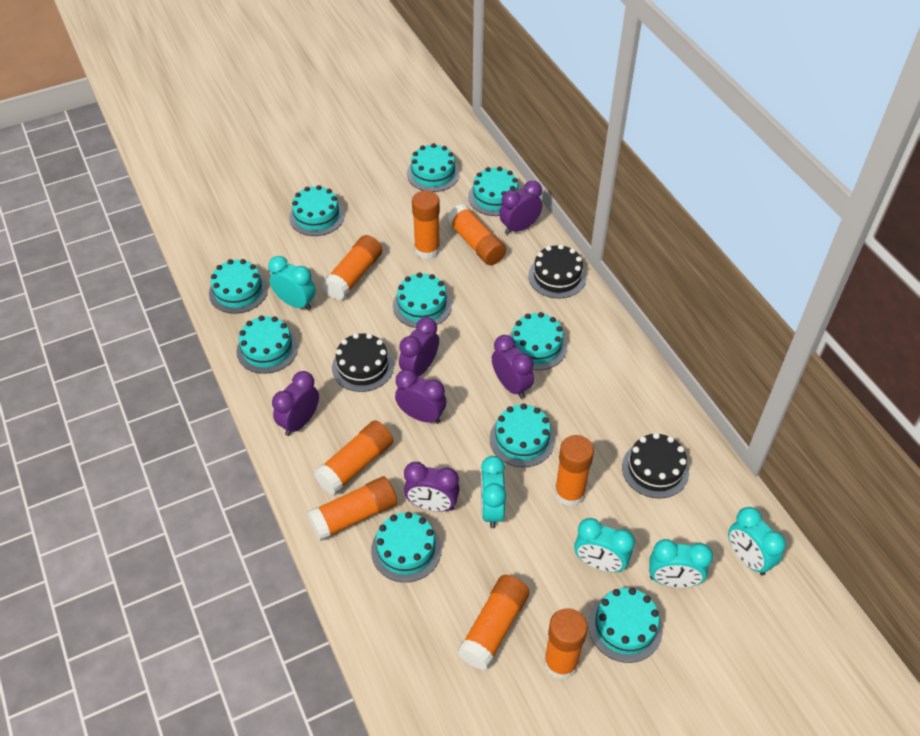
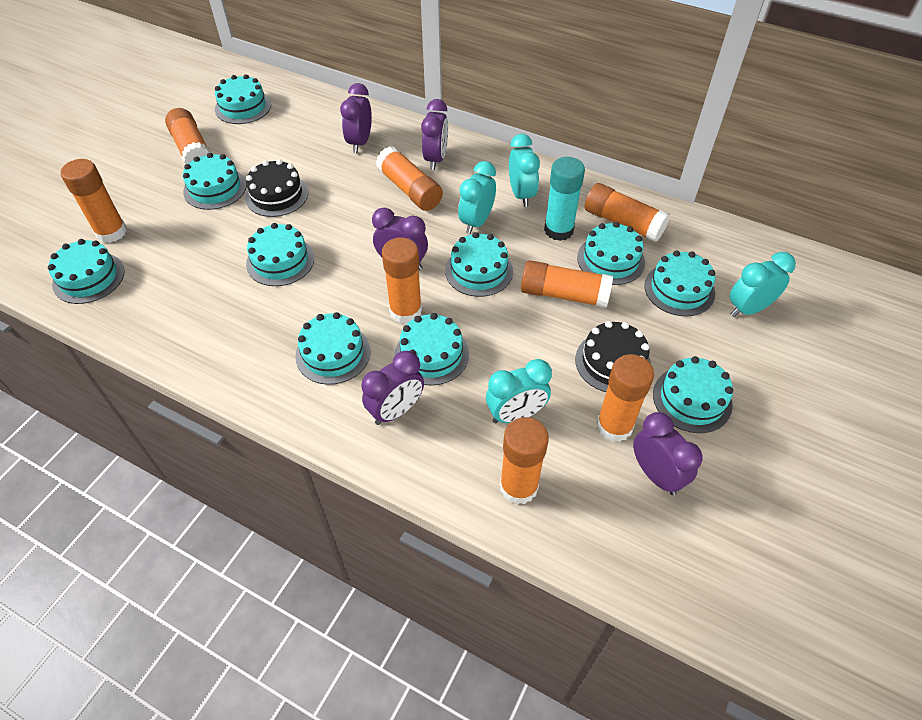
black cake: [332,333,394,392] [528,244,586,298] [622,433,689,498] = 3 -> [245,159,308,217] [575,321,651,392] = 2
purple clock: [272,371,319,436] [395,369,446,424] [399,317,439,377] [404,462,460,512] [492,335,534,399] [499,181,542,235] = 6 -> [340,83,372,153] [361,351,424,425] [372,208,428,270] [421,99,448,170] [633,412,703,495] = 5
turquoise clock: [268,256,316,311] [481,456,506,528] [574,518,635,572] [649,539,713,588] [728,507,786,575] = 5 -> [458,161,496,234] [486,359,552,423] [509,134,540,207] [730,252,796,317] = 4
turquoise glue stick: none = 0 -> [544,157,585,241] = 1

